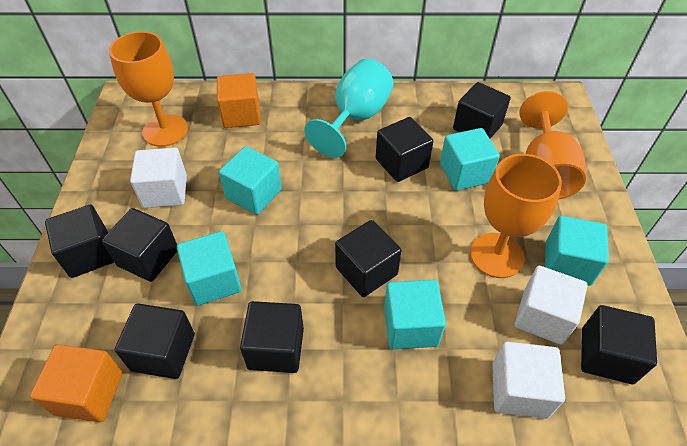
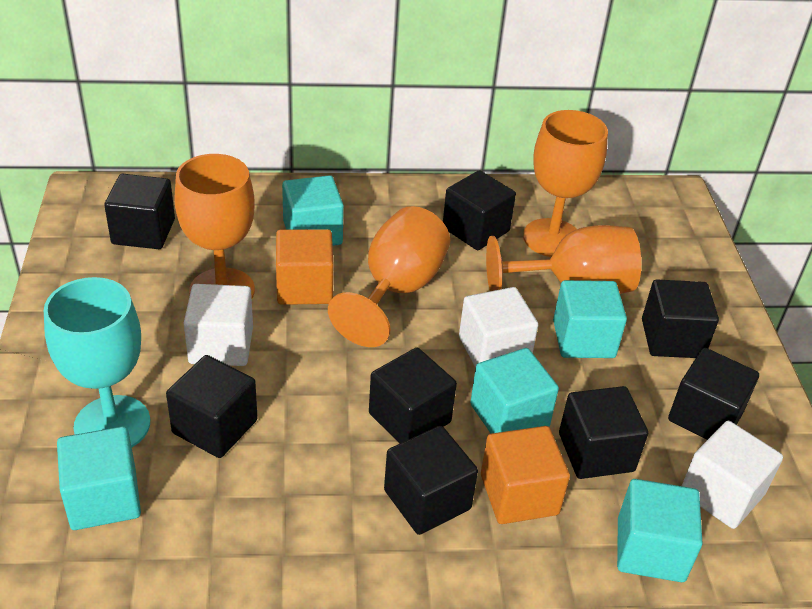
orange goblet: [109,31,188,147] [470,154,562,278] [520,91,586,200] = 3 -> [174,154,255,298] [328,206,450,347] [486,225,641,294] [523,110,608,257] = 4

